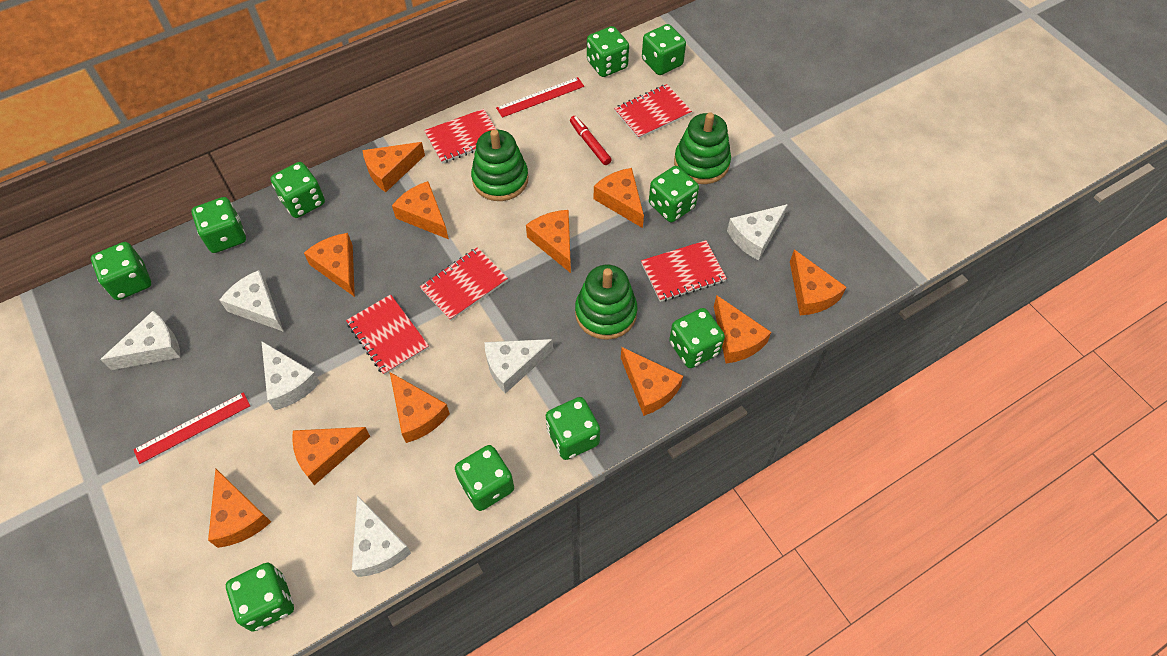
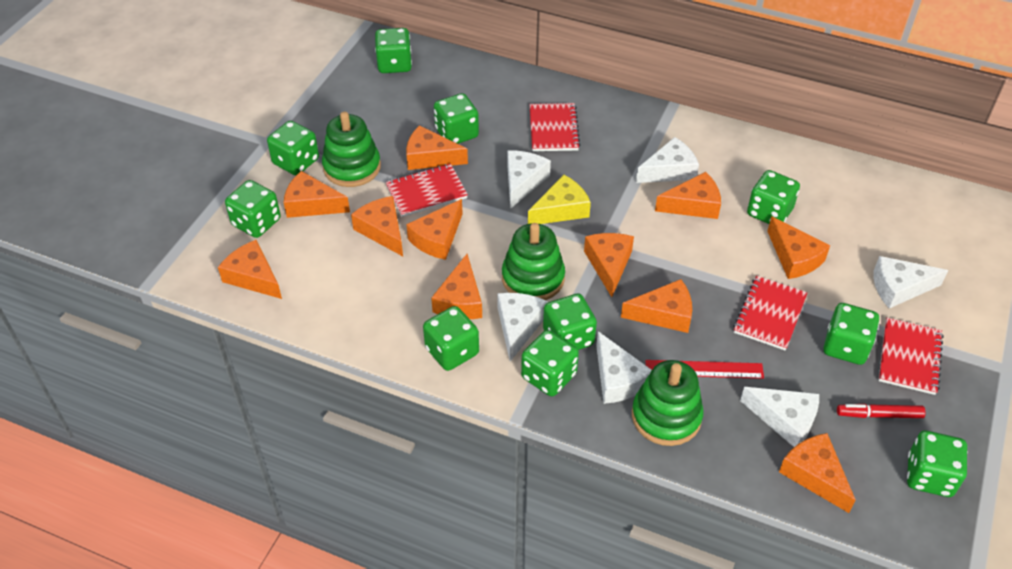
red notebook: [346,294,429,375] [420,247,508,321] [424,109,497,164] [614,84,692,139] [641,240,727,302] = 5 -> [385,164,468,217] [529,103,580,151] [733,276,807,351] [878,317,944,395] = 4
red ruler: [133,392,250,464] [496,77,584,118] = 2 -> [645,360,764,379] = 1
yellow cheese: none = 0 -> [528,175,591,224] = 1

